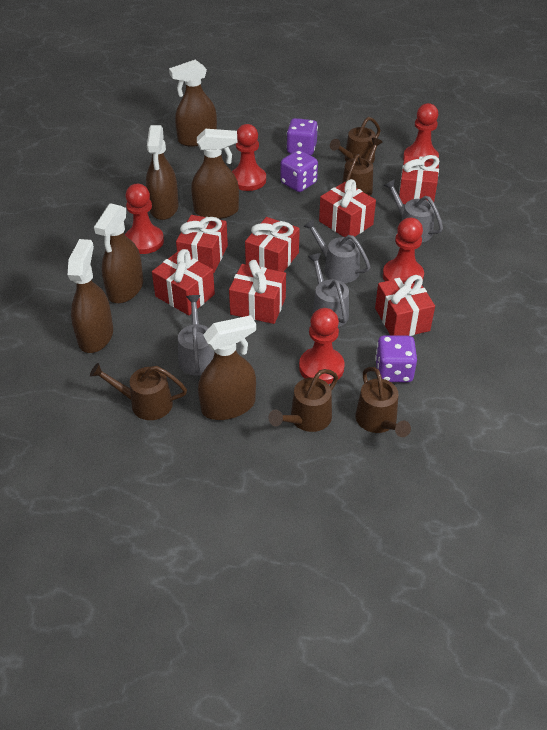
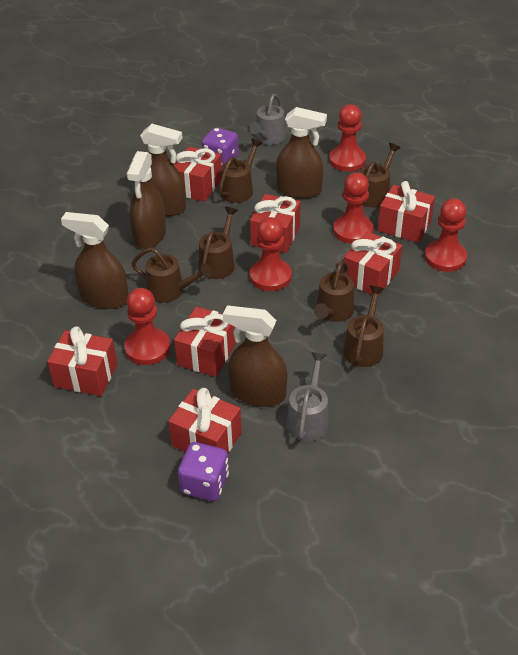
brown spray bottle: [68,239,113,353] [94,203,143,303] [146,125,179,220] [169,60,217,147] [191,129,239,219] [198,315,256,420] = 6 -> [61,212,128,309] [127,151,166,249] [140,124,186,216] [223,305,287,407] [276,107,327,199] = 5
brown watering can: [90,363,187,420] [268,369,338,432] [330,117,381,163] [342,138,383,196] [355,367,411,437] = 5 -> [132,247,212,303] [199,207,238,279] [219,139,263,203] [314,261,354,322] [343,286,384,367] [360,143,400,208] = 6
grey watering can: [178,295,215,376] [303,219,370,283] [308,253,349,327] [384,179,443,242] = 4 -> [249,94,286,145] [286,352,329,441] = 2
purple dice: [280,150,318,192] [286,118,318,156] [375,335,417,382] = 3 -> [178,442,229,501] [202,127,239,165] = 2

